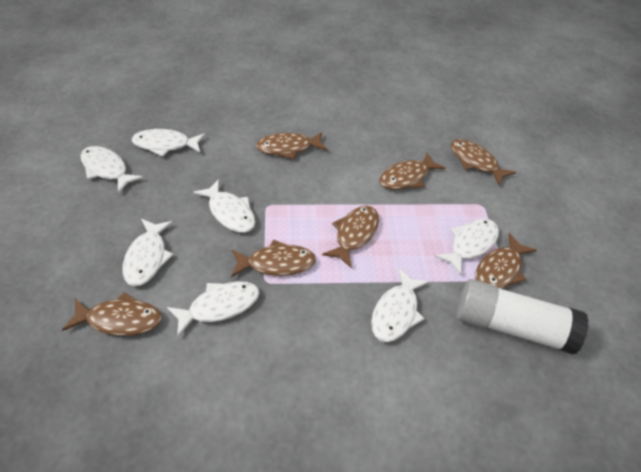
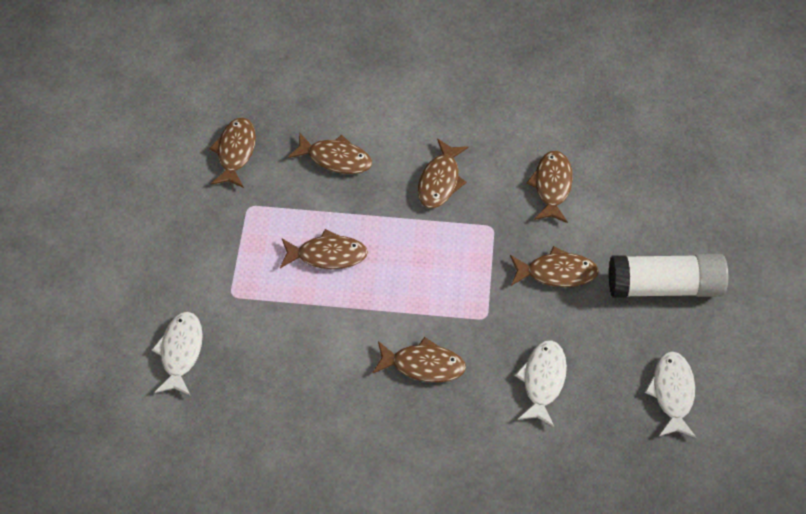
white fish: [81,146,143,193] [122,219,174,286] [132,129,205,157] [167,281,259,337] [193,179,255,233] [371,268,430,342] [434,219,499,275] = 7 -> [152,312,203,396] [515,340,567,427] [645,351,696,438] = 3

